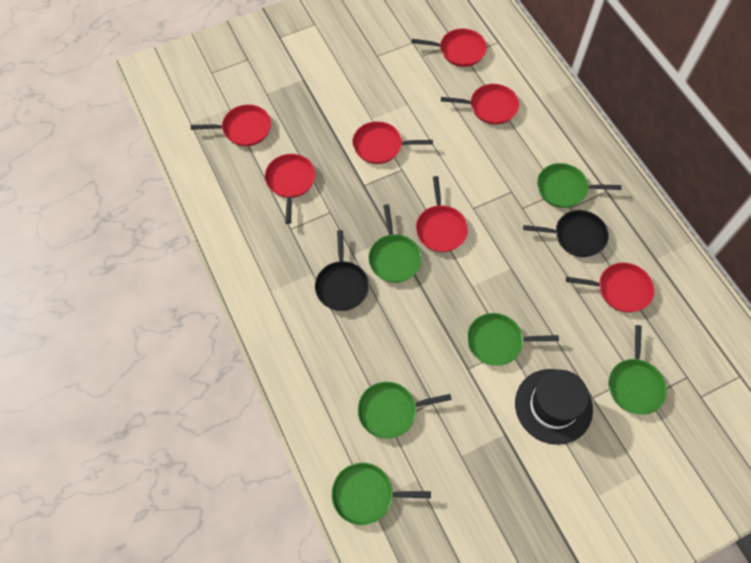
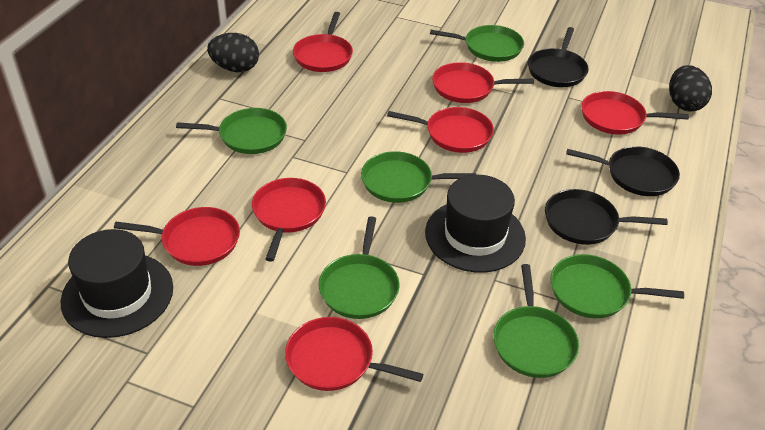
black egg: none = 0 -> [207,33,259,72] [669,65,712,112] = 2
black hat: [515,369,593,445] = 1 -> [61,229,173,338] [425,175,526,273] = 2
black pan: [315,230,369,311] [523,210,609,257] = 2 -> [528,27,589,87] [545,189,668,245] [566,146,680,196] = 3

